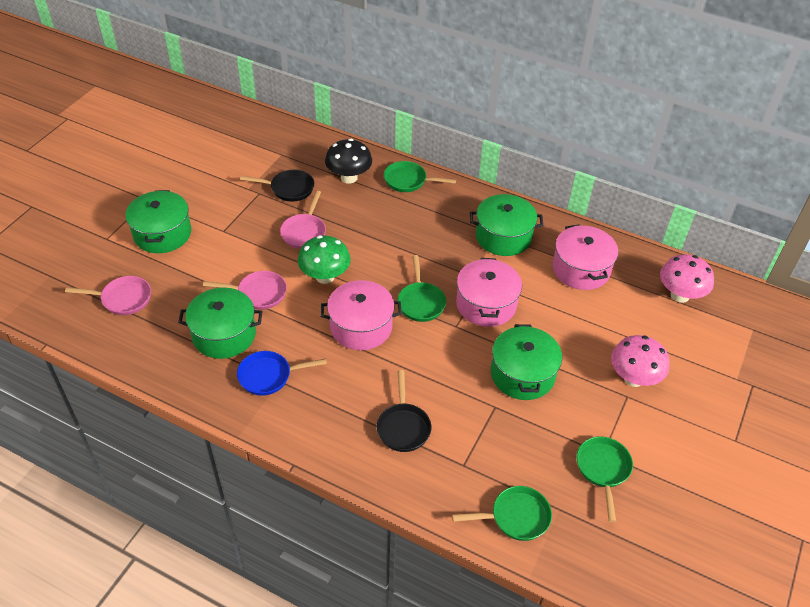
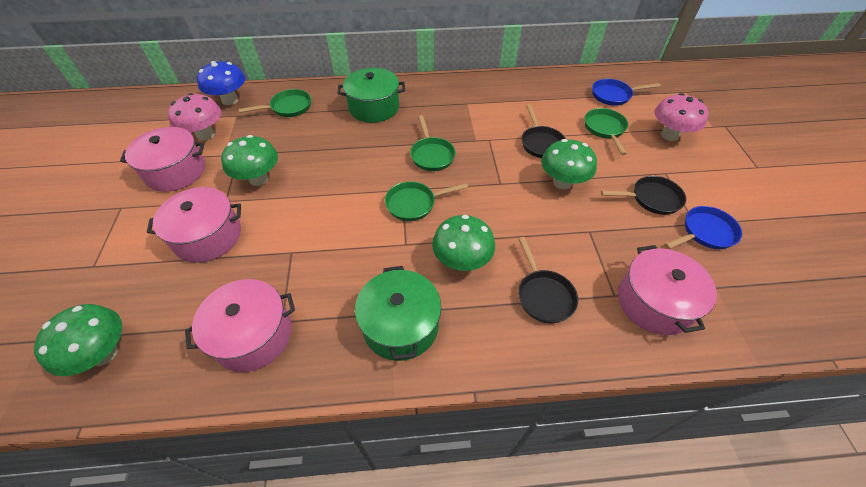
black mushroom: [325,139,372,184] = 1 -> none = 0
black pan: [240,170,314,202] [377,370,431,452] = 2 -> [518,237,578,323] [522,104,566,158] [601,176,686,215] = 3
blue mushroom: none = 0 -> [197,61,245,105] = 1
blue pan: [237,351,327,396] = 1 -> [592,79,661,106] [665,206,742,249] = 2
green mushroom: [298,235,351,284] = 1 -> [34,304,122,376] [221,135,278,186] [432,215,495,271] [541,139,597,190] = 4
green pot: [126,190,191,253] [178,288,263,359] [470,194,543,256] [491,324,562,400] = 4 -> [338,68,405,123] [355,266,441,361] = 2
pink pan: [65,276,151,315] [203,271,287,310] [280,191,326,249] = 3 -> none = 0
pink pot: [320,280,402,350] [456,258,522,327] [552,224,618,290] = 3 -> [120,127,205,192] [147,187,241,263] [185,279,295,372] [618,245,717,335] = 4

